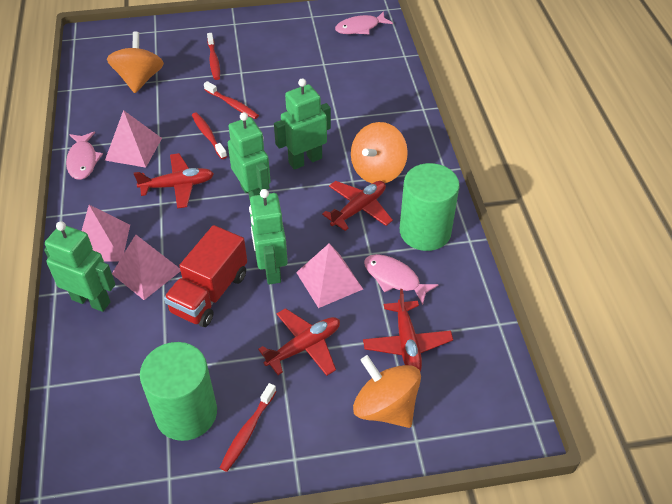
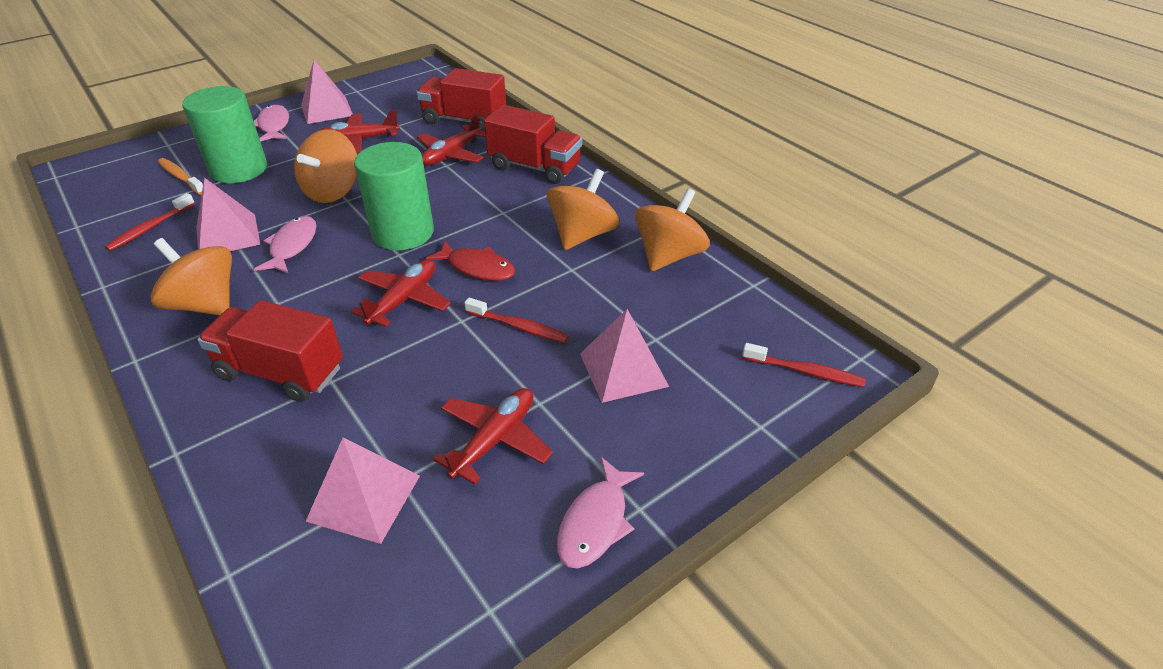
green robot: [44,221,116,312] [228,112,271,200] [249,189,288,285] [274,78,331,170] = 4 -> none = 0
orange spinning top: [107,32,164,93] [351,122,408,183] [353,355,421,428] = 3 -> [151,238,232,316] [294,129,357,203] [547,169,619,250] [635,188,710,271] = 4
orange toothbrush: none = 0 -> [158,158,203,195] = 1
red fish: none = 0 -> [425,240,515,281] = 1
red toothbrush: [192,112,227,159] [204,81,259,119] [207,33,220,80] [220,383,276,472] = 4 -> [105,193,195,251] [464,298,569,343] [742,343,866,387] = 3
red truck: [164,225,247,327] = 1 -> [197,300,343,402] [417,68,506,132] [484,105,582,184] = 3

